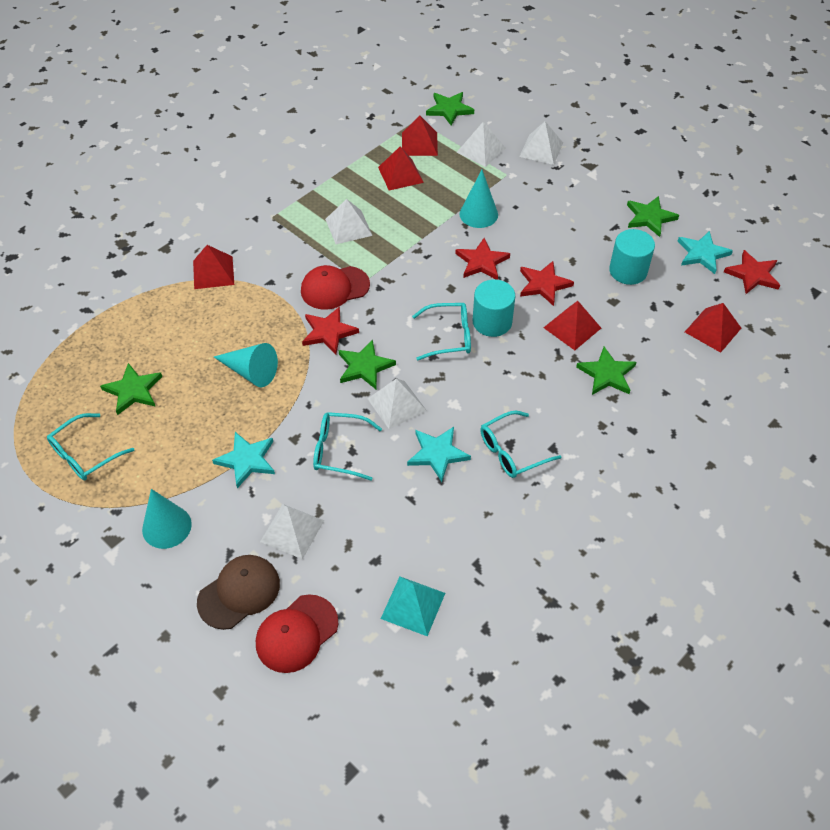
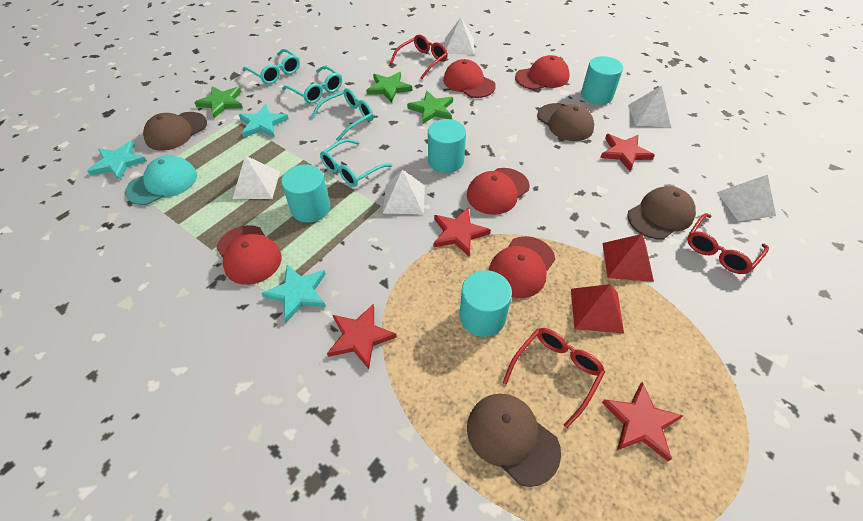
brown cap: [197,555,280,630] = 1 -> [143,112,207,151] [467,393,561,487] [537,103,594,141] [627,186,696,239] = 4
green star: [100,363,162,415] [339,339,396,389] [426,92,474,126] [576,347,636,395] [627,196,679,237] = 5 -> [194,86,243,118] [366,72,412,102] [407,91,453,124] = 3
red cap: [256,594,338,673] [301,265,370,310] = 2 -> [216,225,282,285] [443,59,496,98] [467,168,530,215] [489,236,555,298] [515,55,570,90] = 5
red glasses: none = 0 -> [390,34,448,79] [503,328,605,428] [687,213,769,274] = 3
red pyramid: [193,245,234,289] [378,146,424,191] [402,116,438,156] [544,301,601,350] [685,303,741,353] = 5 -> [571,284,624,333] [603,234,654,282] = 2
turquoise cap: none = 0 -> [125,155,197,205] = 1
turquoise cone: [142,489,192,549] [214,343,278,387] [460,170,498,228] = 3 -> none = 0
turquoise cylinder: [473,280,515,337] [609,229,655,285] = 2 -> [281,165,330,222] [428,119,466,173] [460,270,512,337] [581,56,623,105] = 4
turquoise pyramid: [381,577,445,636] = 1 -> none = 0

